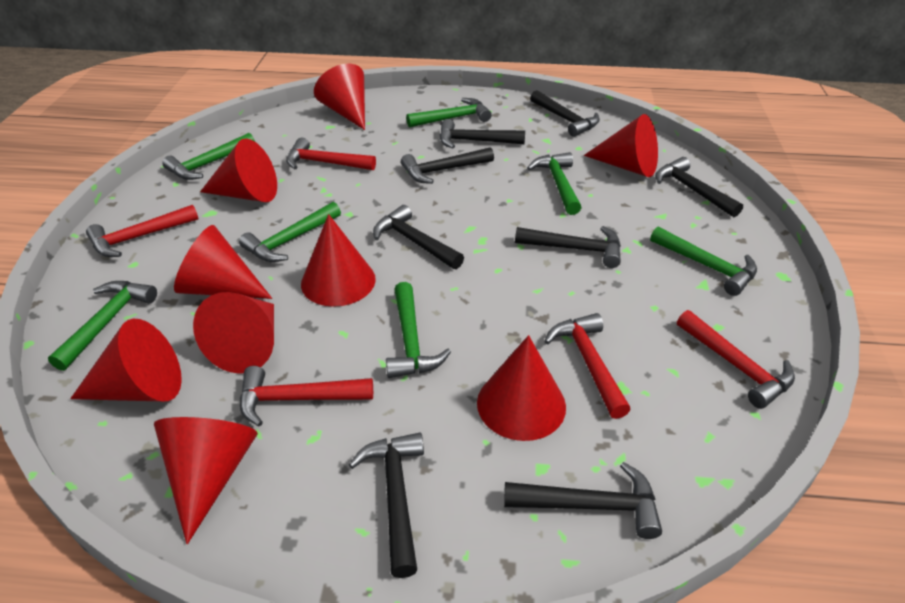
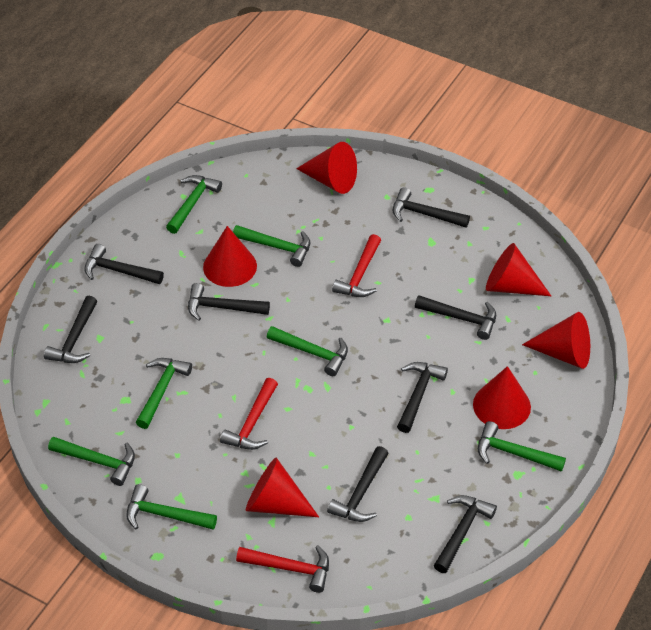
red cone: [70,319,182,402] [154,417,258,544] [174,225,272,299] [193,292,274,374] [200,139,277,202] [301,214,375,307] [314,64,365,130] [477,335,566,441] [584,114,658,177] = 9 -> [203,226,257,287] [246,457,319,517] [296,142,357,194] [473,366,531,429] [486,243,551,296] [522,312,590,369] = 6
red hammer: [86,205,199,257] [240,366,373,427] [286,138,376,170] [544,313,631,419] [677,310,795,409] = 5 -> [220,378,278,450] [236,545,329,593] [332,234,381,297] = 3

